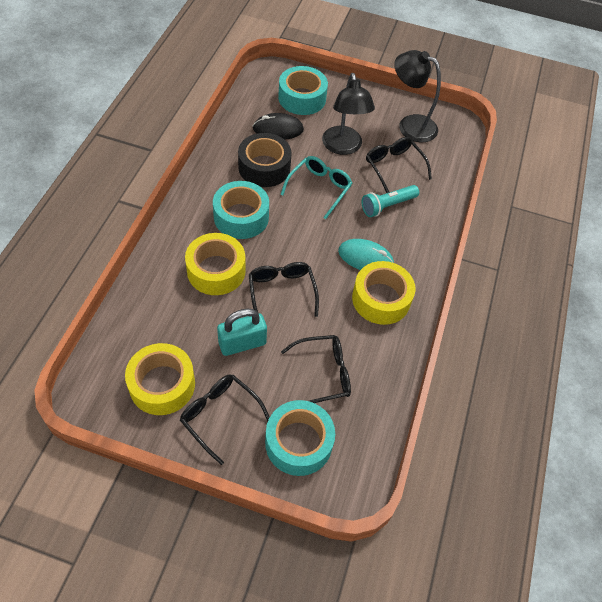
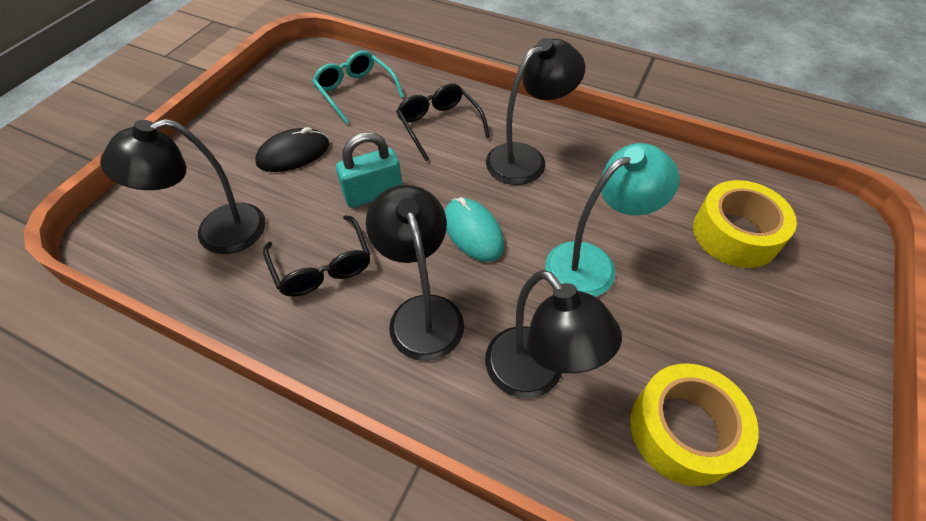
black glasses: [180,374,270,465] [249,262,319,317] [281,335,351,403] [366,137,432,193] = 4 -> [263,215,370,297] [396,83,490,161] = 2
black lamp: [322,73,375,155] [394,50,441,143] = 2 -> [100,119,266,254] [366,185,464,361] [485,270,622,398] [486,38,586,185] = 4
black tape: [238,133,292,187] = 1 -> none = 0
turquoise flashlight: [361,185,419,217] = 1 -> none = 0
turquoise lamp: none = 0 -> [545,143,680,297] = 1
turquoise tape: [213,181,269,239] [265,400,335,476] [278,66,328,115] = 3 -> none = 0
yellow tape: [125,343,195,415] [185,233,246,295] [352,261,415,325] = 3 -> [630,363,759,486] [693,180,797,268] = 2

